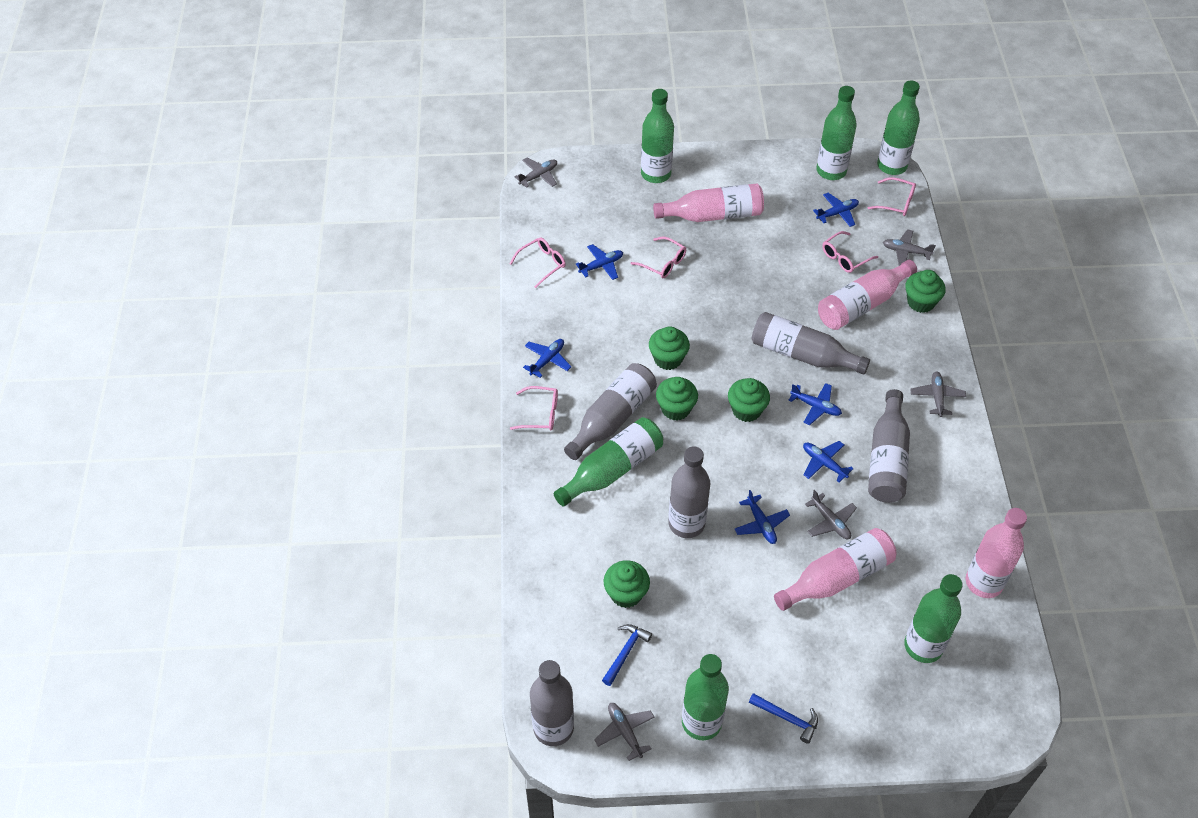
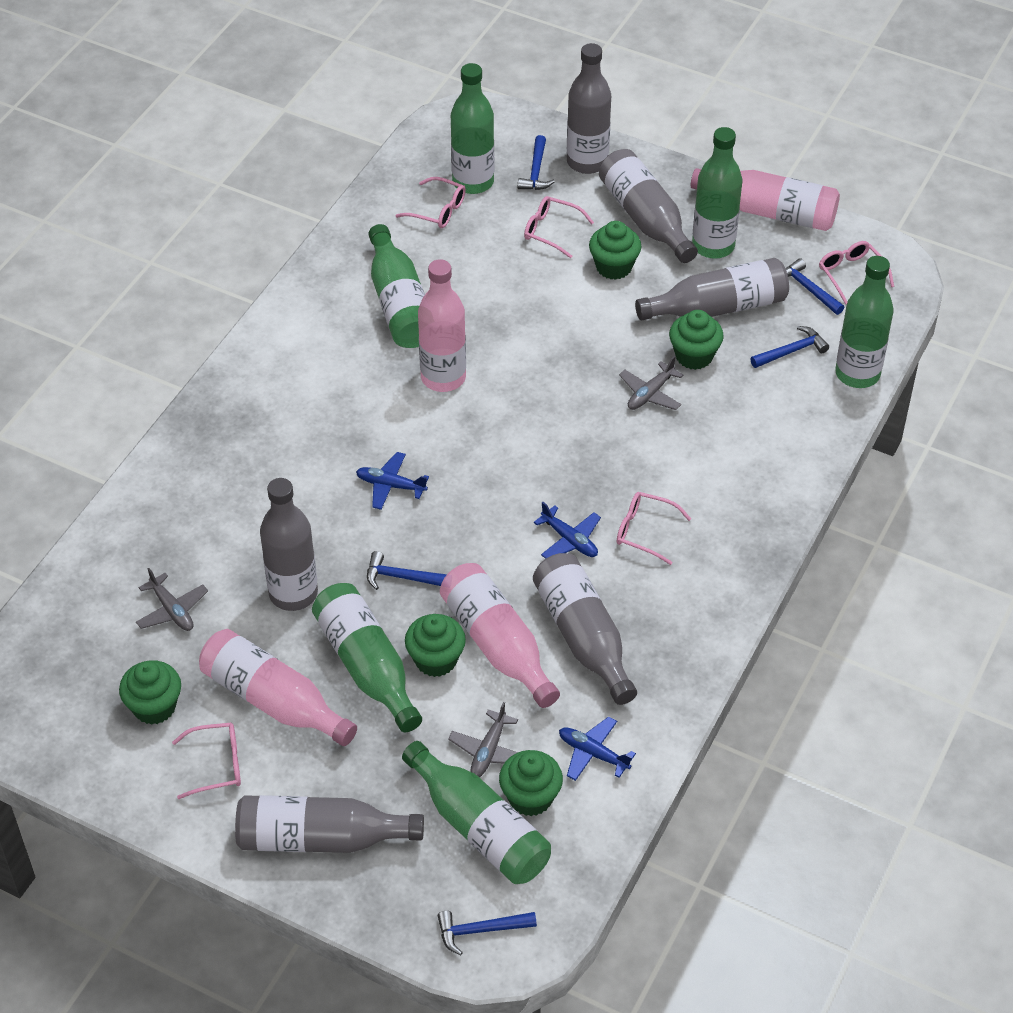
blue hammer: [602,624,652,686] [749,693,818,744] = 2 -> [367,551,447,590] [438,911,537,955] [518,135,555,190] [750,326,829,368] [785,258,844,315] = 5
blue plane: [523,339,571,378] [576,244,623,280] [735,490,790,544] [788,383,842,425] [803,441,854,483] [813,193,859,227] = 6 -> [356,452,429,510] [534,502,601,559] [559,716,636,781] = 3
grey bottle: [530,660,574,746] [564,363,657,460] [668,446,710,538] [752,312,870,375] [868,389,910,503] = 5 -> [235,795,424,853] [260,478,318,611] [533,553,637,705] [567,43,611,174] [599,149,698,263] [635,258,789,320] = 6
grey plane: [515,158,557,188] [594,703,654,761] [805,490,857,539] [883,229,936,266] [910,372,966,417] = 5 -> [136,568,208,631] [448,702,518,777] [619,356,684,410] = 3

